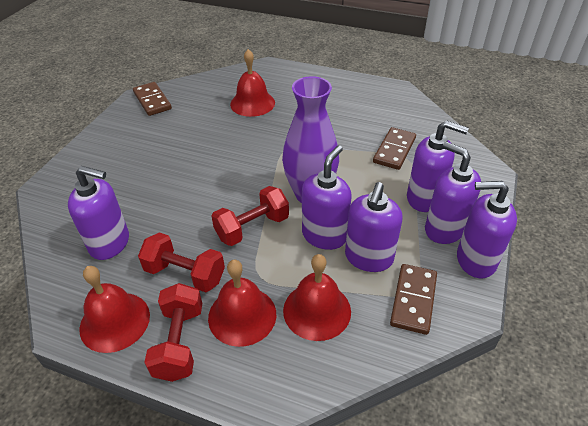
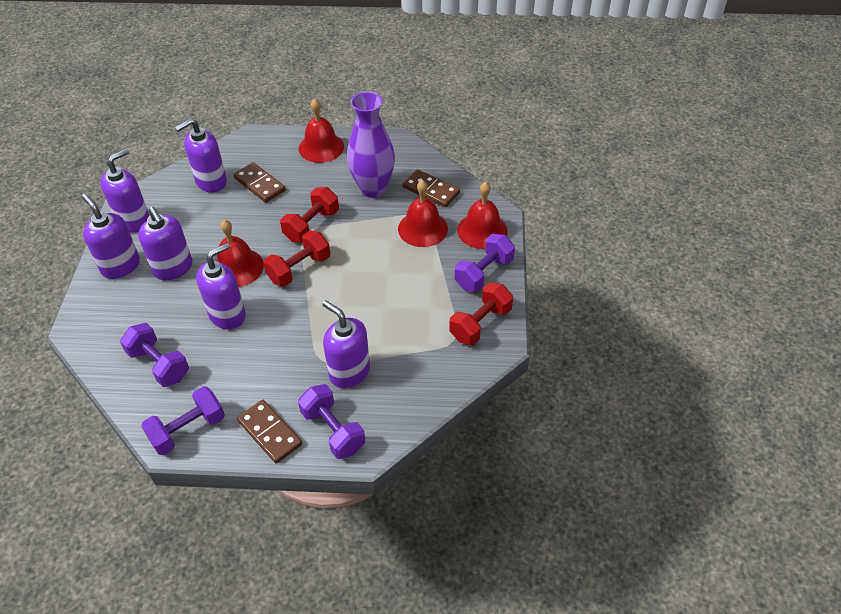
purple dumbbell: none = 0 -> [120,323,189,387] [141,386,225,455] [298,384,365,459] [455,234,515,292] = 4

